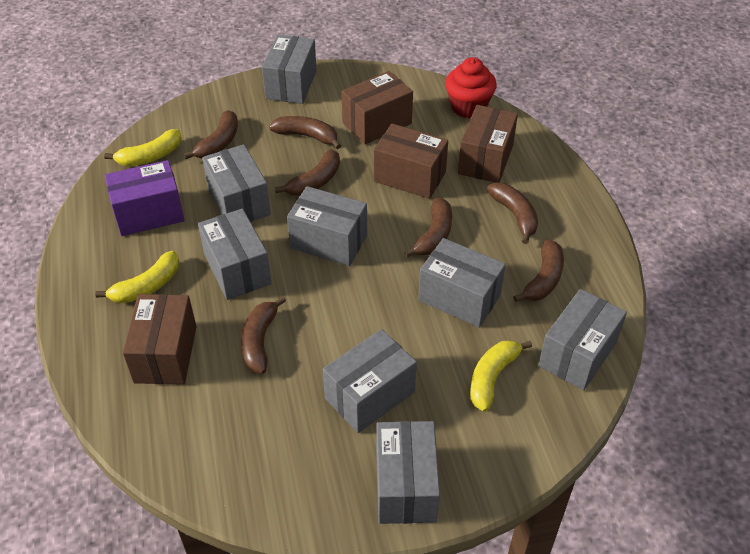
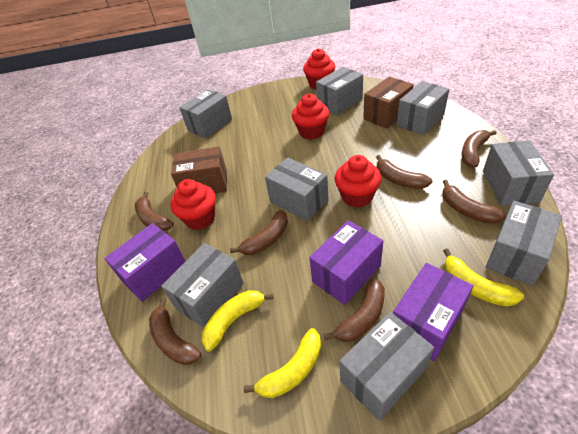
brown box: [123,294,196,385] [341,71,413,144] [374,124,448,199] [458,105,518,183] = 4 -> [171,147,227,193] [363,77,414,129] = 2
purple box: [105,160,185,236] = 1 -> [104,223,185,302] [309,220,383,305] [393,263,473,361] = 3
red cupcake: [445,57,497,118] = 1 -> [170,179,216,230] [292,94,329,140] [303,48,335,90] [335,155,381,208] = 4

